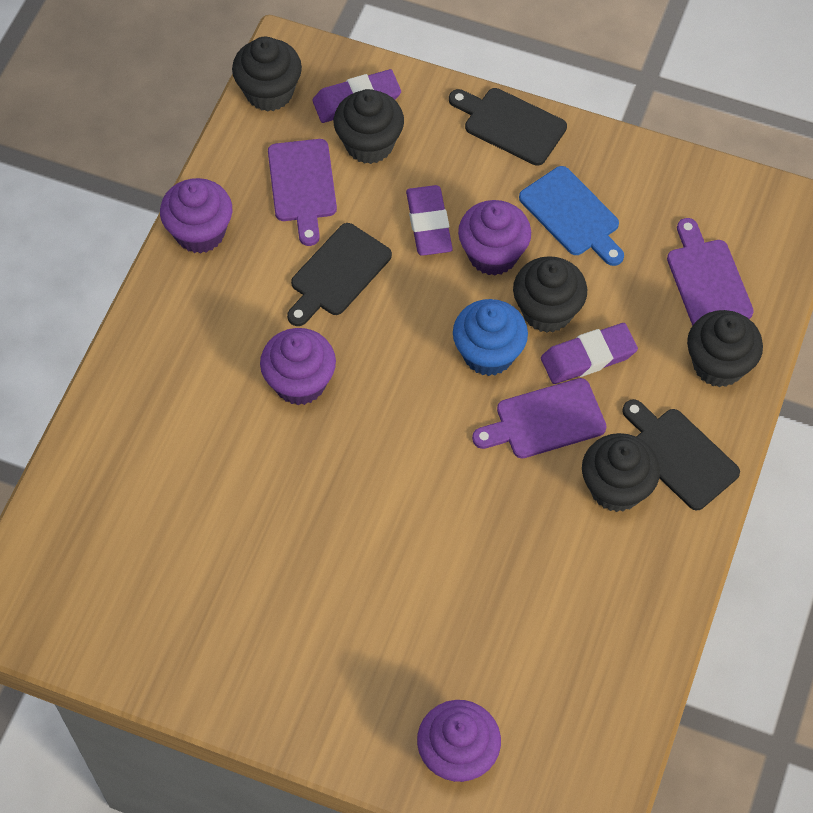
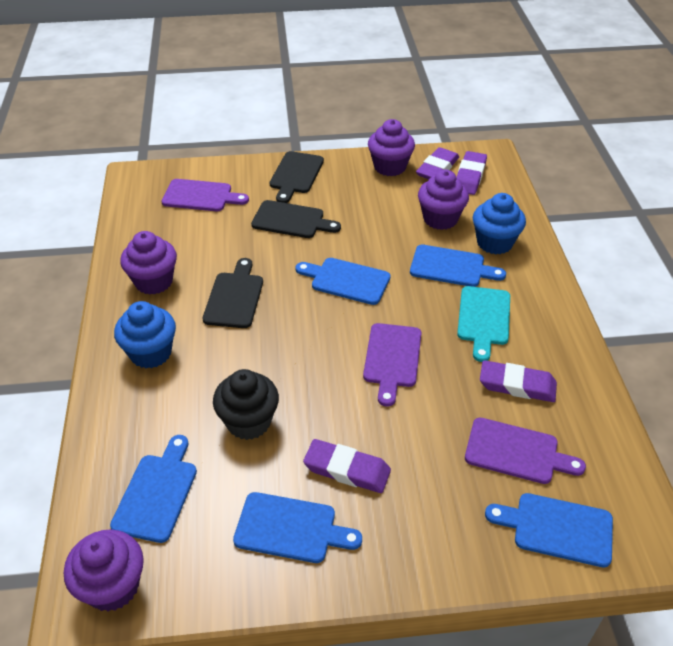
black cupcake: [232,37,302,112] [334,89,404,164] [513,256,587,333] [582,433,660,512] [687,310,763,387] = 5 -> [213,369,279,440] = 1
blue cupcake: [453,299,528,376] = 1 -> [114,301,176,368] [473,193,526,254] = 2
blue cutting board: [519,166,624,266] = 1 -> [110,435,197,543] [233,492,362,563] [295,258,391,305] [410,244,506,287] [485,493,613,568] = 5
purple eraser: [313,69,401,123] [406,185,453,256] [541,323,638,384] = 3 -> [303,439,391,493] [416,147,459,179] [457,151,487,195] [480,360,557,402] = 4
turquoise cutting board: none = 0 -> [457,286,510,362] = 1

